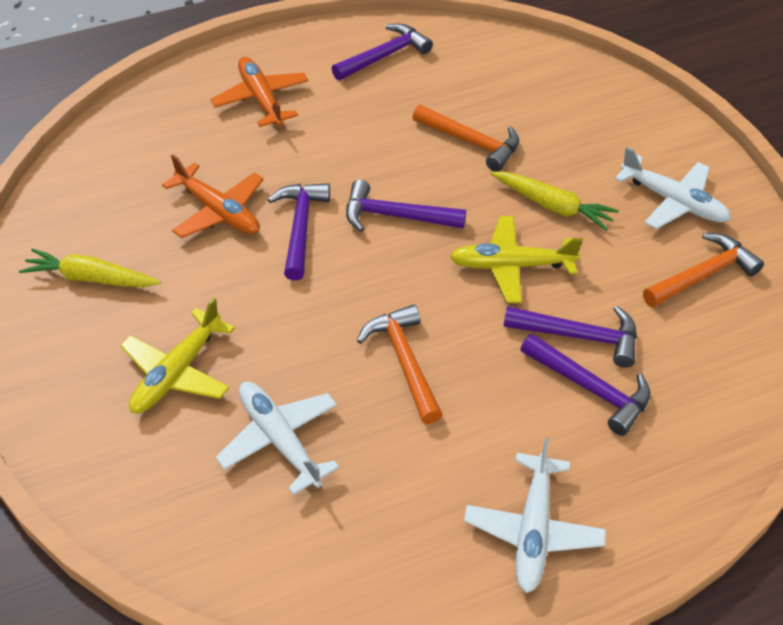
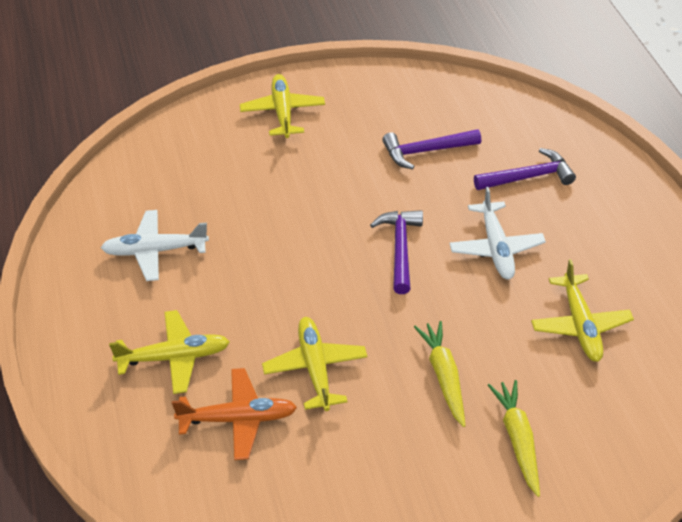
orange hammer: [357,304,443,424] [412,105,519,172] [643,233,764,307] = 3 -> none = 0
orange plane: [162,154,264,238] [210,57,309,127] = 2 -> [172,368,297,460] = 1
purple hammer: [267,183,330,280] [332,24,433,81] [346,180,466,232] [504,306,637,368] [521,334,651,436] = 5 -> [370,210,423,294] [382,129,481,169] [474,148,576,190] = 3
white plane: [216,381,339,495] [464,437,606,593] [615,147,731,229] = 3 -> [101,210,209,281] [449,187,546,279] = 2
yellow plane: [120,297,235,413] [450,216,583,303] = 2 -> [109,310,230,394] [240,74,325,138] [262,317,368,411] [531,259,634,362] = 4

